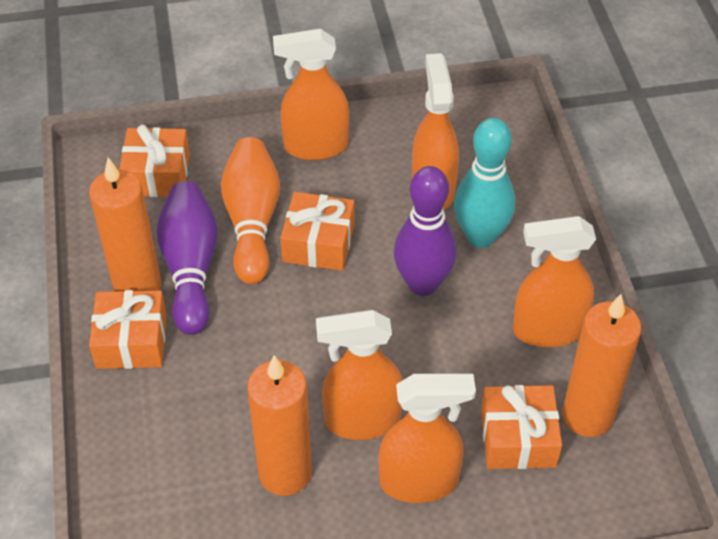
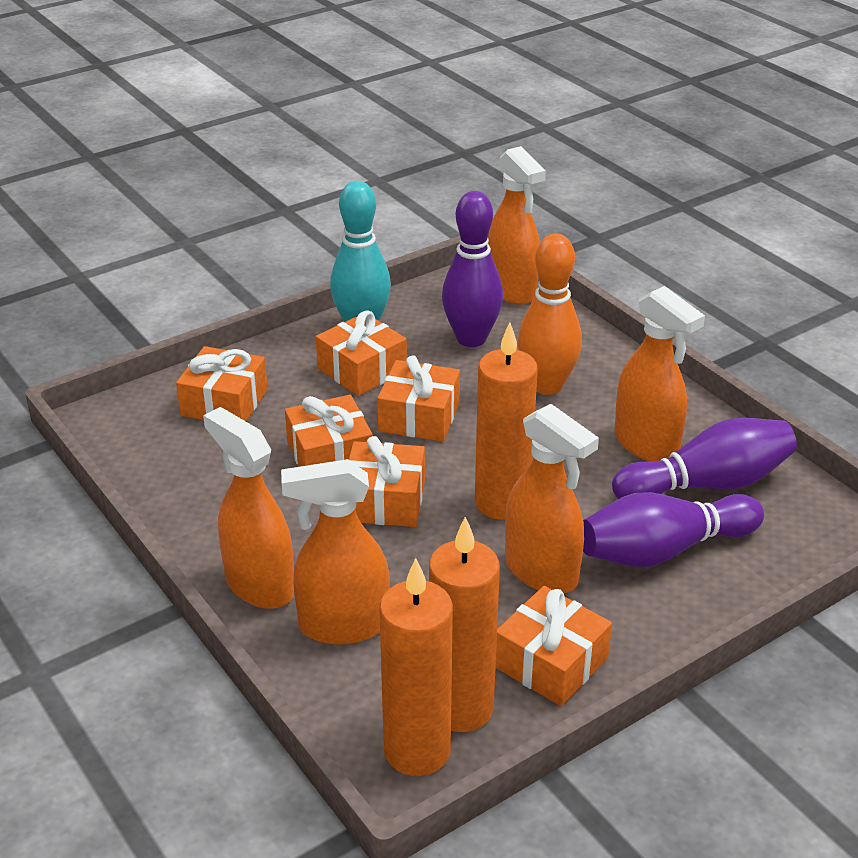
orange gift: [89,290,167,369] [119,125,190,197] [280,192,355,271] [481,385,562,469] = 4 -> [176,346,268,421] [285,395,373,467] [316,311,407,396] [349,436,425,527] [377,355,460,442] [496,586,612,706] = 6
purple bowling pin: [156,181,218,335] [394,166,457,296] = 2 -> [442,191,503,347] [583,492,764,567] [612,418,797,499] = 3

